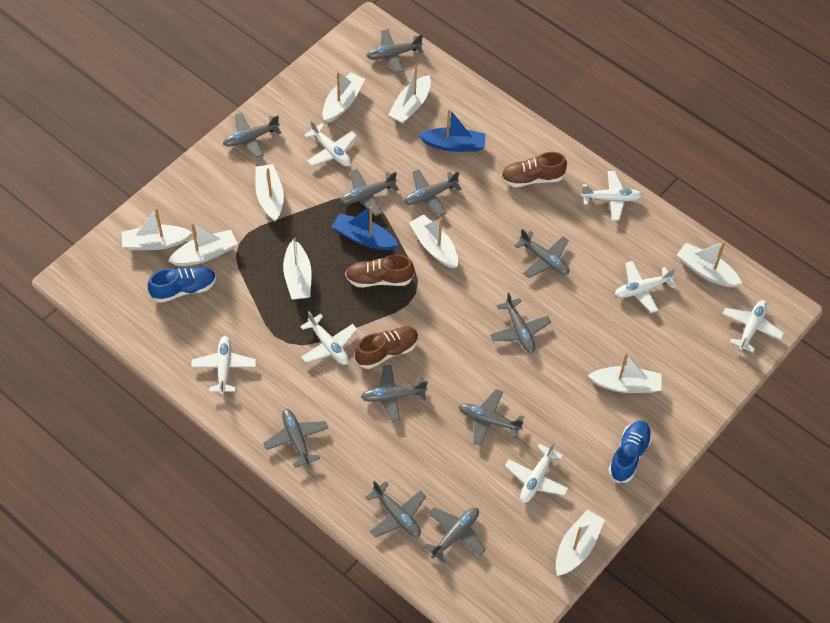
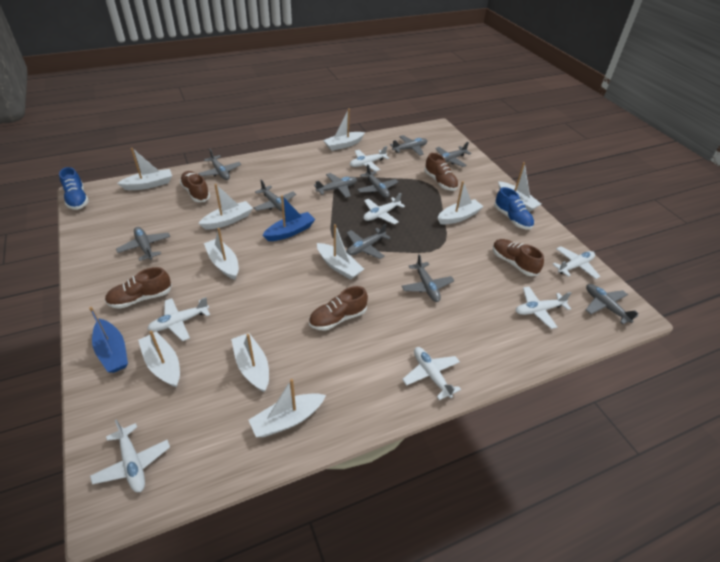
brown shoe: [345,254,414,287] [355,327,418,369] [501,152,567,187] = 3 -> [105,267,172,309] [180,171,210,202] [309,286,368,331] [424,153,459,191] [493,239,544,276] = 5
grey plane: [223,113,281,158] [263,409,328,468] [340,169,399,216] [361,365,428,423] [365,480,426,537] [366,29,423,73] [404,169,462,216] [424,507,486,564] [459,389,524,446] [490,293,551,353] [515,229,569,278] = 11 -> [116,227,170,261] [198,149,241,180] [253,180,296,213] [314,173,357,198] [346,224,391,259] [357,164,398,198] [390,135,427,156] [402,254,454,302] [435,142,471,167] [586,284,638,324] = 10

